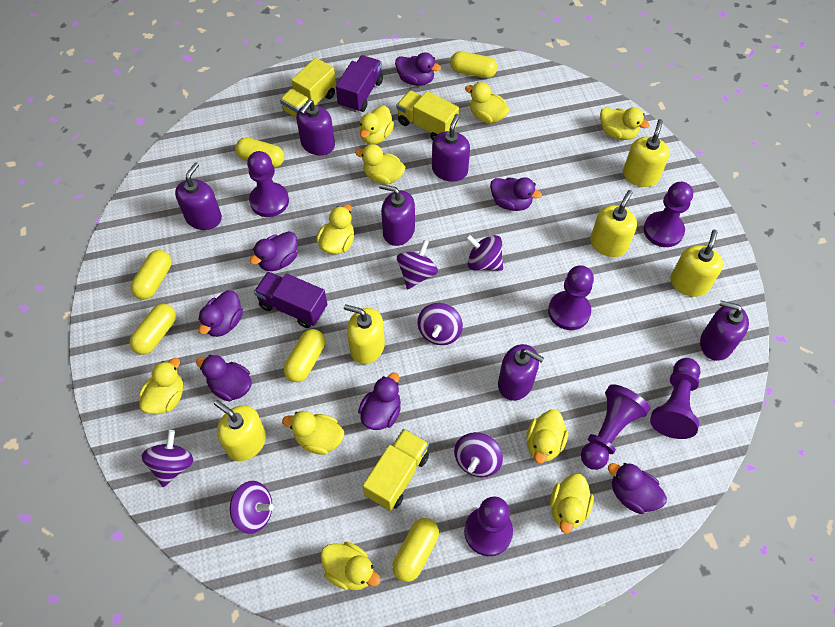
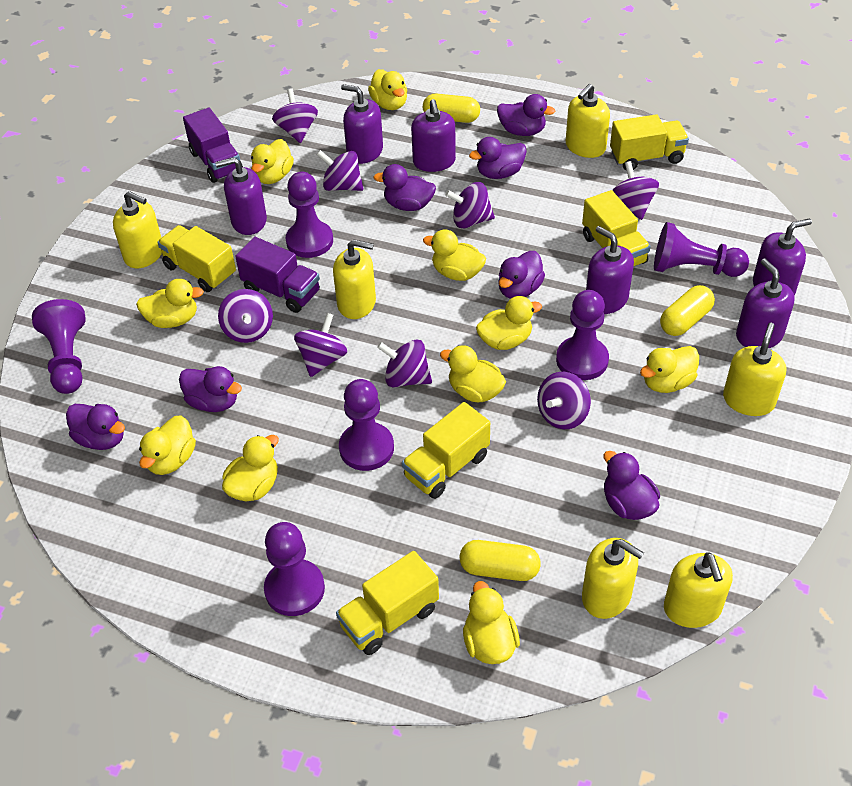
purple spinning top: [142,430,193,487] [230,481,274,534] [397,240,438,289] [417,303,463,345] [454,432,503,477] [466,234,503,271] = 6 -> [218,289,273,343] [272,88,318,143] [294,313,347,377] [317,150,364,191] [377,340,432,388] [445,182,495,228] [537,372,591,429] [612,161,659,220] = 8
yellow capsule: [129,304,176,355] [131,250,172,300] [235,137,284,168] [284,329,325,382] [392,518,439,582] [450,51,497,78] = 6 -> [423,94,480,123] [460,540,541,581] [660,285,715,336] = 3
yellow soap dispenser: [214,400,266,461] [344,304,385,364] [590,190,637,257] [623,119,670,187] [670,230,723,297] = 5 -> [113,191,162,268] [333,239,376,319] [566,84,610,158] [582,538,644,619] [664,552,733,628] [723,323,786,416] = 6
yellow truck: [280,58,336,118] [363,429,429,511] [397,91,459,140] = 3 -> [157,225,236,292] [336,551,439,655] [402,402,490,499] [582,190,650,267] [610,114,689,171] = 5

